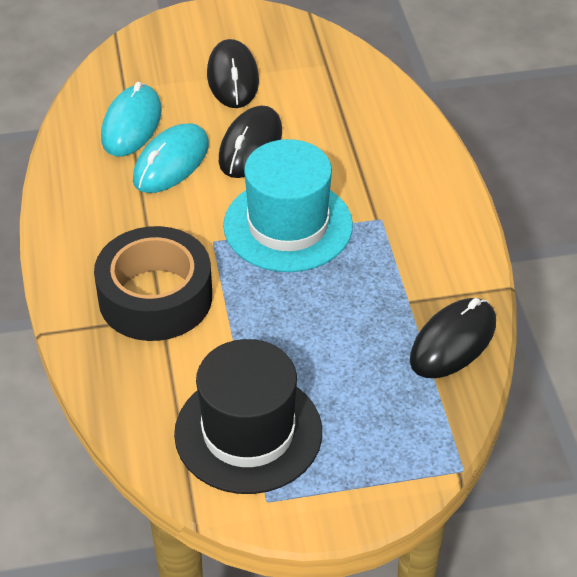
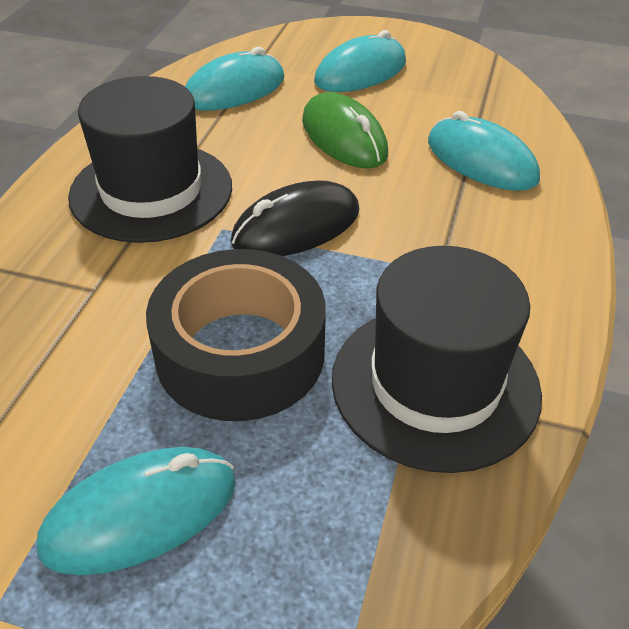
black hat: [174,339,322,494] = 1 -> [68,76,232,243] [332,246,542,473] = 2
black mouse: [207,39,259,108] [219,106,282,178] [410,298,496,378] = 3 -> [230,180,359,256] = 1
green mouse: none = 0 -> [302,92,388,169] = 1
turquoise hat: [223,139,353,272] = 1 -> none = 0
turquoise mouse: [101,82,162,156] [133,123,209,193] = 2 -> [37,447,236,575] [185,47,284,111] [314,30,406,92] [428,111,540,191] = 4

